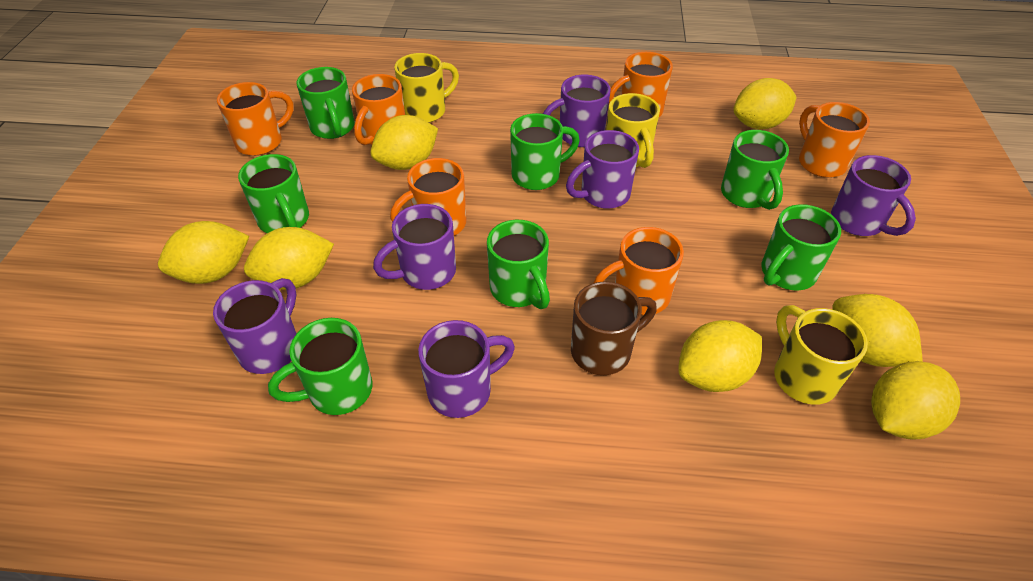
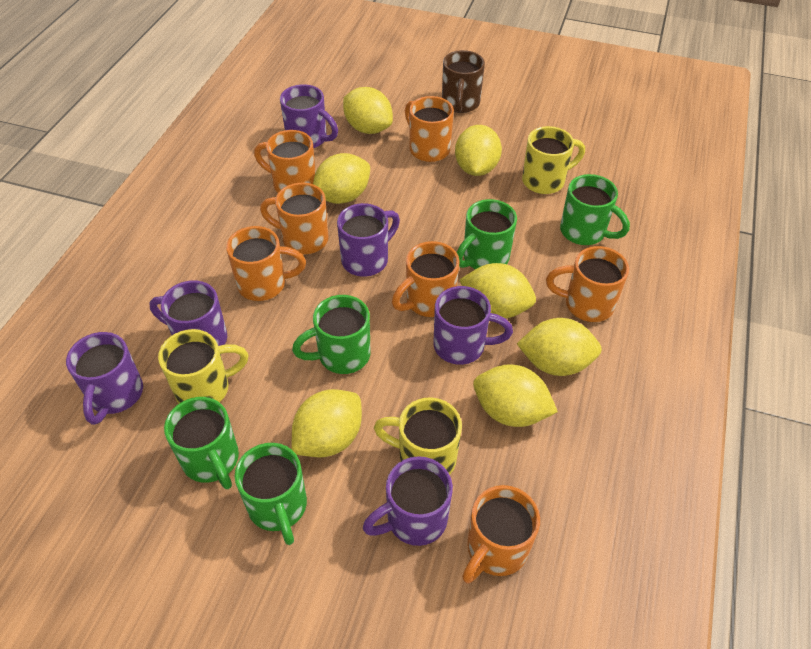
green mug: [238,154,309,233] [268,318,372,415] [296,67,355,139] [487,220,550,309] [510,113,580,190] [721,130,789,210] [761,204,841,290] = 7 -> [164,397,239,489] [235,443,307,545] [292,295,371,374] [457,199,517,269] [560,174,630,245] = 5
orange mug: [217,82,294,156] [352,74,405,145] [390,158,466,236] [594,227,684,315] [609,52,673,117] [799,102,870,178] = 6 -> [226,226,306,301] [254,130,316,193] [260,183,328,254] [392,241,460,317] [405,96,454,162] [462,485,540,584] [546,246,629,322] = 7

